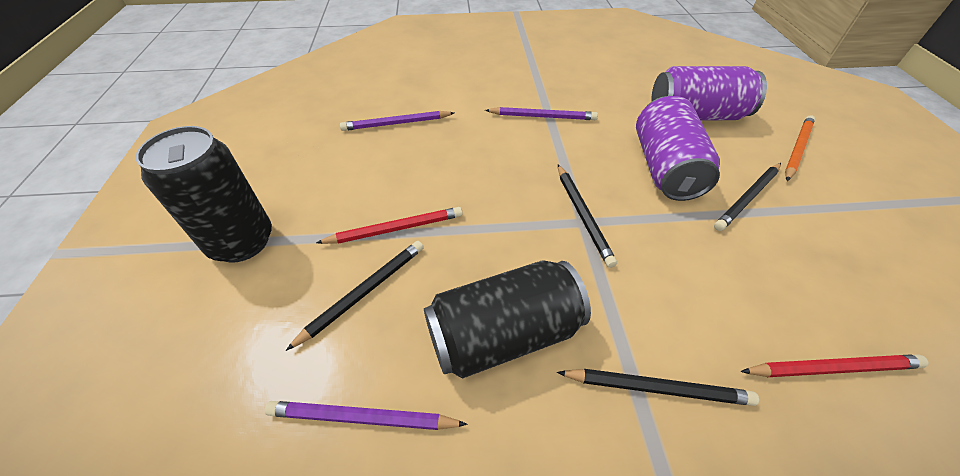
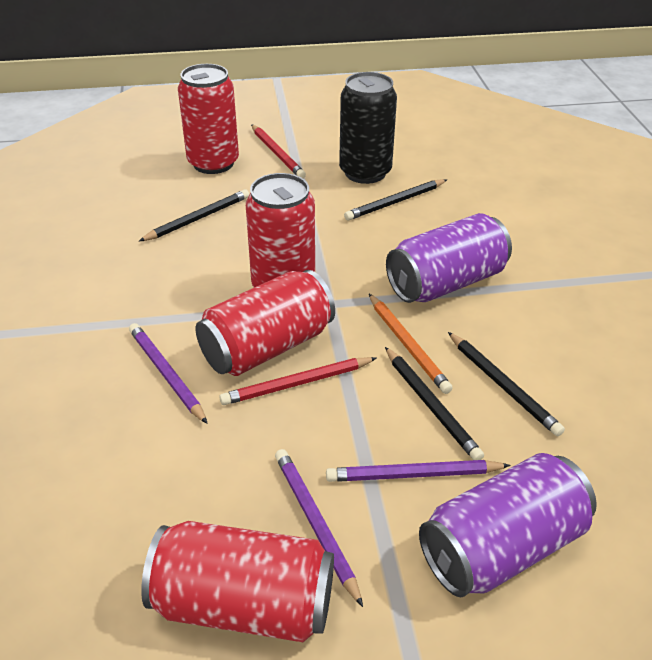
black can: [135,126,272,263] [424,261,591,379] = 2 -> [339,72,397,184] = 1
red can: none = 0 -> [141,521,334,642] [178,64,239,174] [196,270,335,376] [246,173,315,287] = 4

